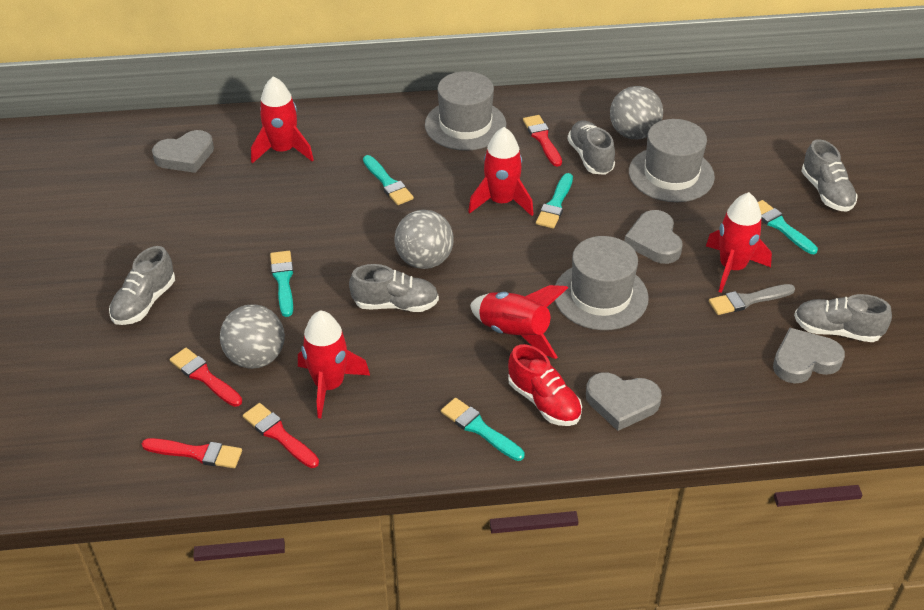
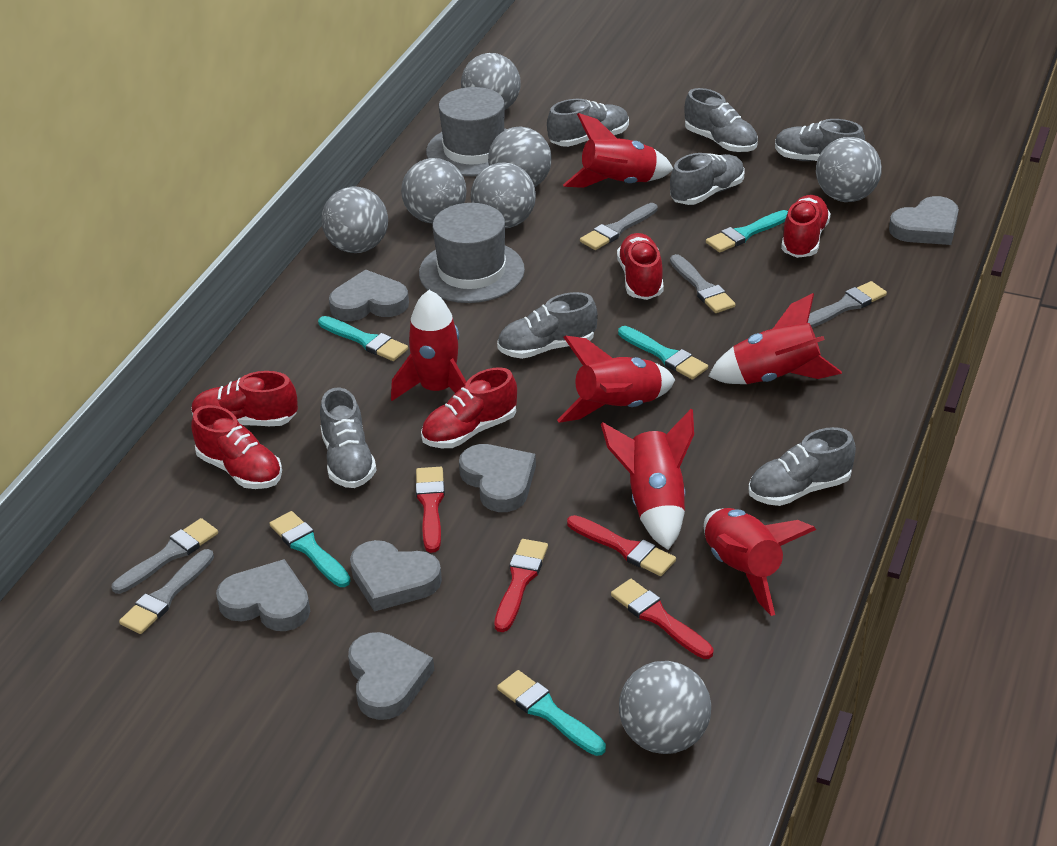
grey ball: [220,304,285,369] [394,210,454,269] [610,86,663,139] = 3 -> [321,186,388,253] [401,158,467,224] [461,53,521,110] [471,162,536,228] [488,127,551,187] [619,661,711,754] [816,137,882,202] = 7
grey brush: [709,284,795,315] = 1 -> [112,518,218,594] [119,549,214,634] [580,203,658,250] [670,254,736,313] [808,281,887,328] = 5
grey hat: [425,71,506,151] [555,236,649,330] [629,119,715,202] = 3 -> [419,203,525,303] [426,87,507,176] = 2
grey heart: [152,130,214,173] [586,373,662,431] [624,210,683,264] [773,328,845,384] = 4 -> [216,559,310,631] [329,269,409,321] [348,632,434,720] [350,540,442,612] [459,444,536,512] [889,196,959,245] = 6
grey shoe: [109,246,175,325] [349,264,439,312] [568,120,615,175] [794,294,892,342] [801,139,858,212] = 5 -> [320,388,377,488] [497,292,598,359] [547,99,629,147] [670,153,744,205] [685,88,758,152] [748,427,856,506] [775,119,865,161] = 7
red rocket: [251,76,314,164] [298,310,370,419] [468,127,534,216] [470,285,568,359] [706,192,772,293] = 5 -> [391,290,466,401] [557,335,675,423] [563,113,673,188] [601,409,694,550] [704,508,816,616] [708,293,842,384] = 6
red shoe: [508,344,582,426] = 1 -> [191,371,298,426] [191,405,282,489] [421,367,517,448] [617,233,664,300] [781,195,831,258] = 5

